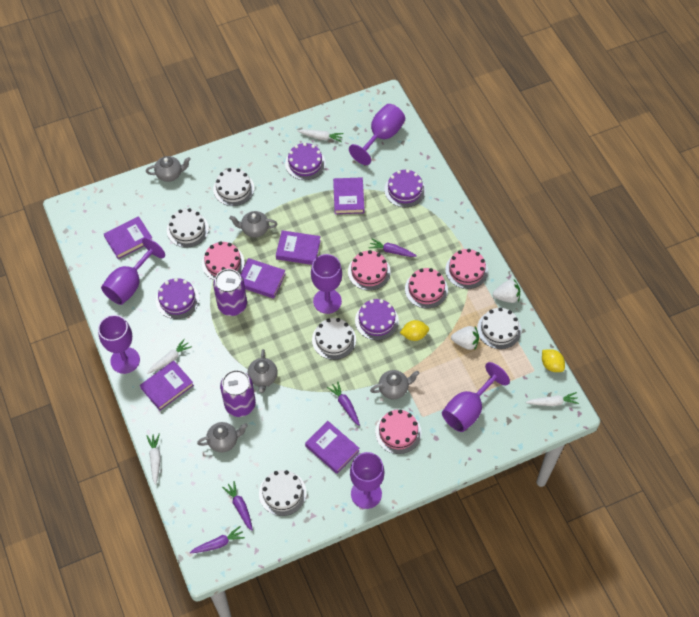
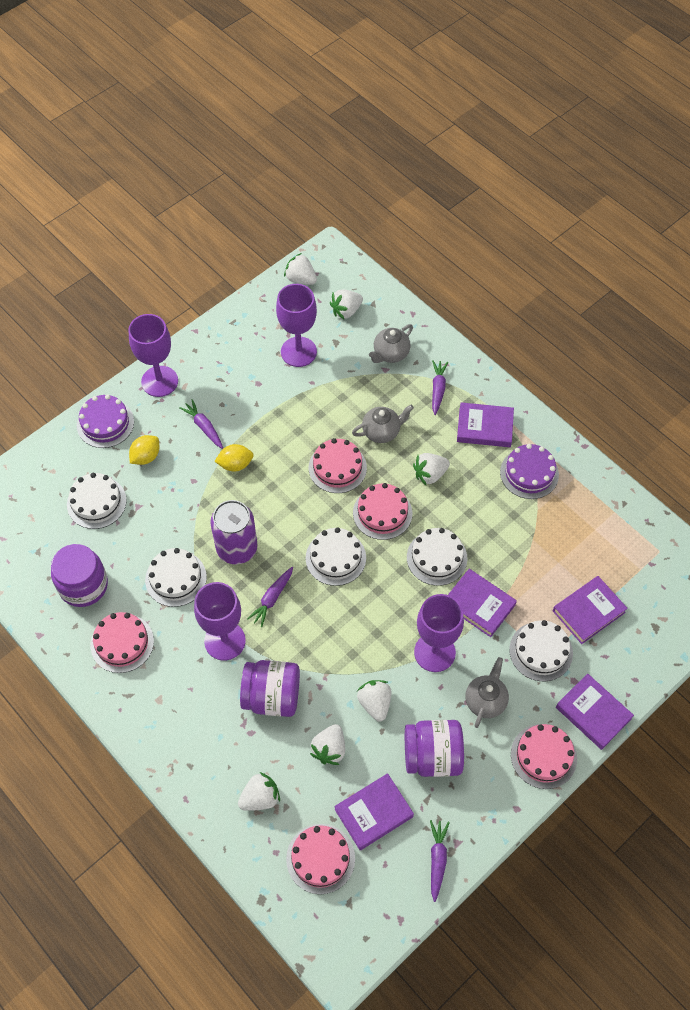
grey teapot: [146,156,191,182] [197,422,248,453] [229,211,278,238] [248,349,278,393] [370,370,420,399] = 5 -> [352,405,414,443] [369,324,413,363] [465,657,509,728] = 3
purple book: [104,217,152,259] [140,361,194,410] [240,258,286,299] [276,230,321,265] [305,421,359,474] [333,178,365,214] = 6 -> [334,773,414,850] [448,569,517,637] [457,402,514,447] [553,576,628,644] [556,673,634,750] = 5
purple cake: [156,278,199,319] [285,143,326,180] [355,299,399,340] [384,169,426,207] = 4 -> [77,394,134,448] [500,444,559,499] = 2
purple can: [213,269,247,316] [220,370,256,417] = 2 -> [210,500,258,564] = 1
purple goblet: [98,315,140,374] [101,237,165,305] [311,254,342,314] [349,104,405,165] [350,452,384,509] [442,362,510,432] = 6 -> [128,314,178,397] [194,582,246,661] [276,284,317,367] [414,594,464,672] = 4
purple jar: none = 0 -> [51,544,108,607] [240,660,300,717] [405,720,464,777] = 3
white carrot: [146,434,161,485] [147,339,192,374] [297,129,343,142] [526,392,579,406] = 4 -> none = 0
white strawberry: [451,326,479,350] [493,279,520,303] = 2 -> [238,772,280,811] [284,253,317,285] [310,724,345,765] [330,290,363,320] [357,680,391,722] [413,453,450,485] = 6

